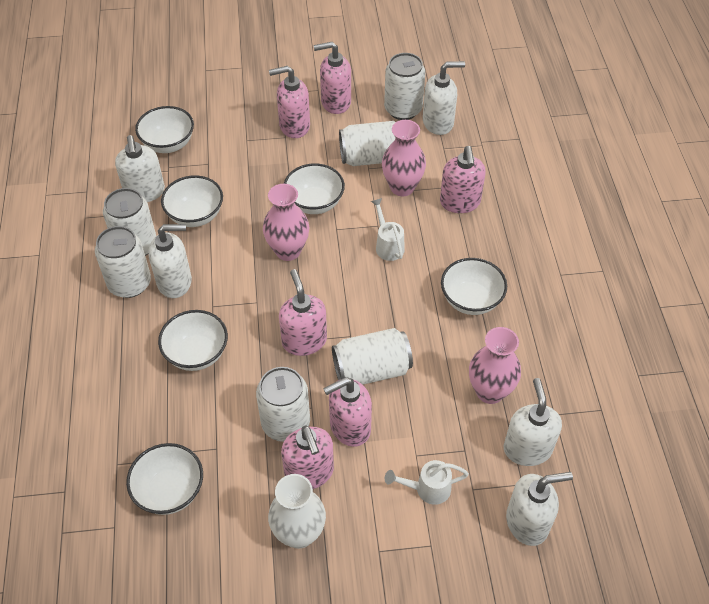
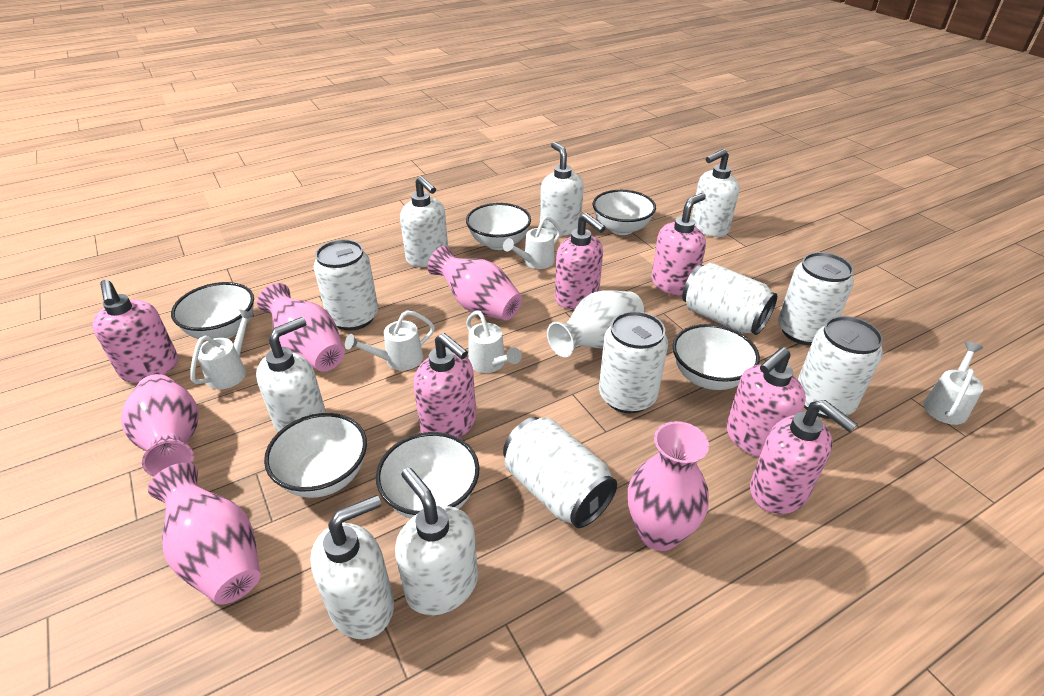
pink vase: [263,184,309,261] [382,120,426,196] [469,327,521,404] = 3 -> [121,374,199,477] [148,463,260,605] [257,283,345,372] [428,246,522,320] [628,421,709,551] = 5
white soap dispenser: [115,135,165,202] [148,224,192,298] [423,61,465,135] [504,378,562,466] [506,472,573,546] = 5 -> [256,317,326,432] [310,495,394,639] [395,467,478,615] [400,176,448,267] [540,142,584,236] [691,149,739,237] = 6
white watering can: [371,198,405,261] [385,460,469,505] = 2 -> [190,309,254,389] [345,310,435,371] [466,311,522,373] [503,216,561,269] [923,342,983,425] = 5

